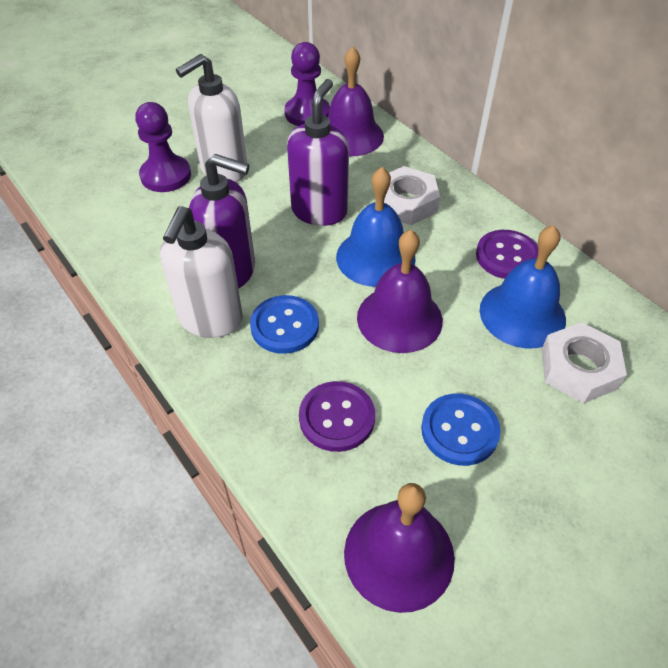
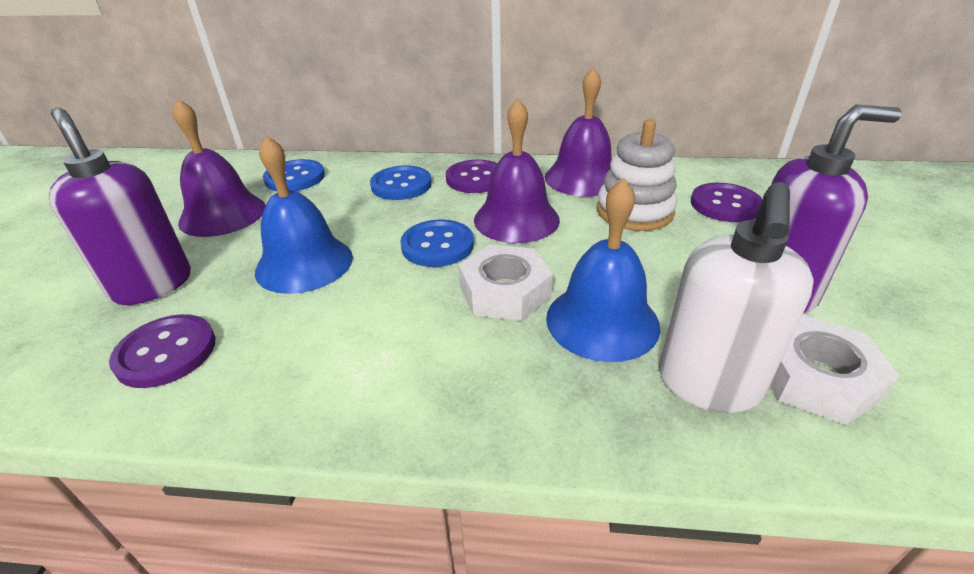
blue button: [250,295,319,354] [421,394,501,466] = 2 -> [263,159,325,191] [370,165,432,200] [400,219,474,267] = 3
purple button: [299,381,375,452] [476,230,538,279] = 2 -> [109,314,215,388] [446,160,497,193] [691,183,762,222] = 3
purple pawn: [135,102,191,192] [285,42,330,126] = 2 -> none = 0
white soap dispenser: [160,206,243,338] [176,54,247,182] = 2 -> [659,182,814,413] = 1
white stacking toy: none = 0 -> [597,119,677,231] = 1

